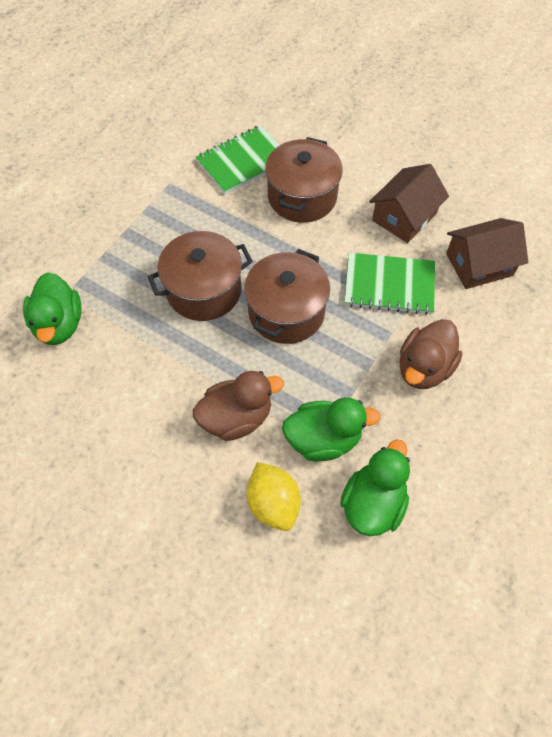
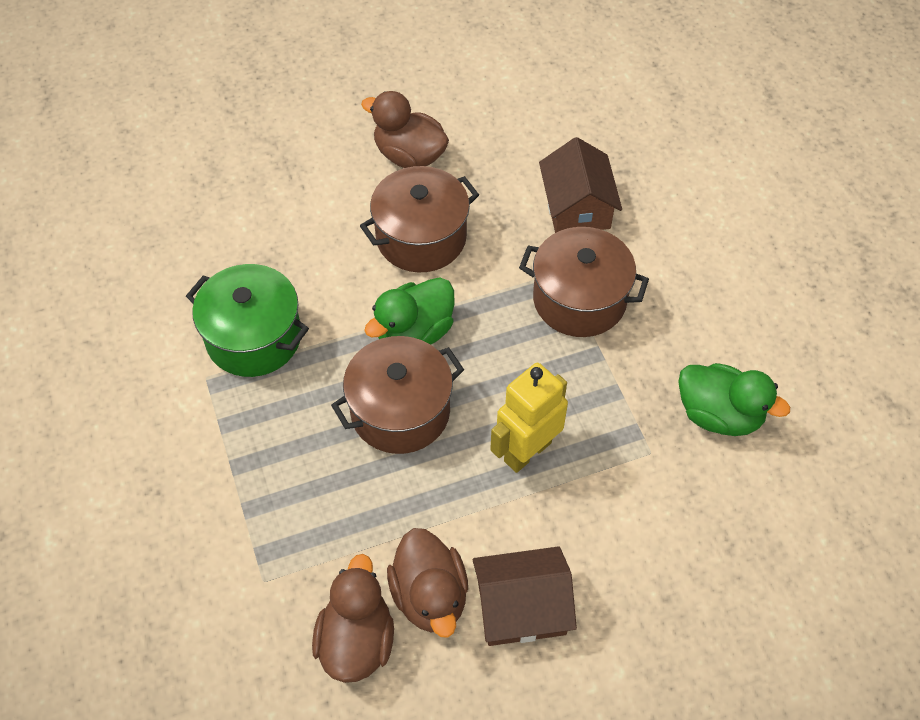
brown duck: [193,371,284,441] [399,319,463,389] = 2 -> [312,554,394,683] [361,91,449,168] [387,528,468,638] = 3
green duck: [23,272,82,345] [282,397,381,461] [340,439,410,536] = 3 -> [364,277,455,345] [678,363,790,436] = 2
green notebook: [196,125,279,194] [344,253,435,315] = 2 -> none = 0
green pot: none = 0 -> [186,264,309,377] = 1
yellow lemon: [246,462,301,531] = 1 -> none = 0
yellow robot: none = 0 -> [490,363,568,473] = 1

